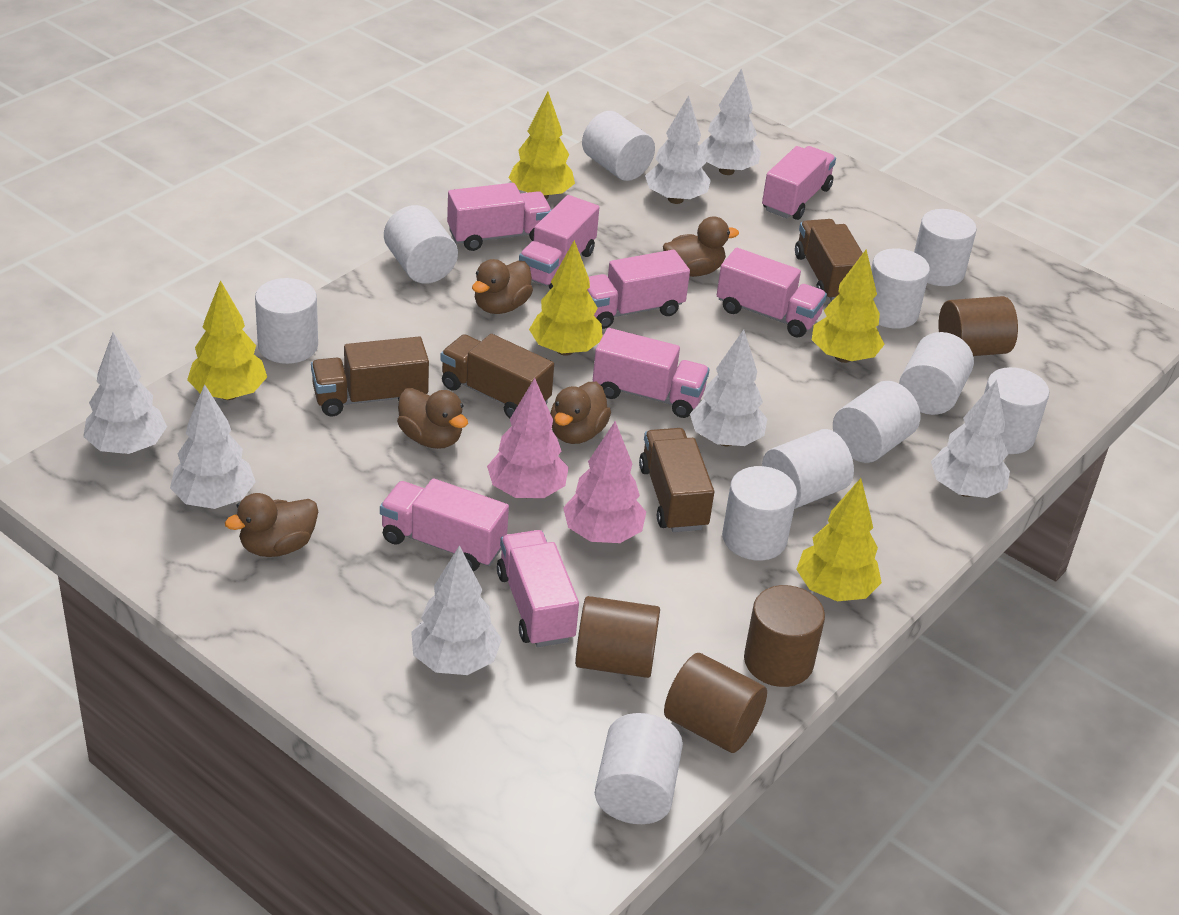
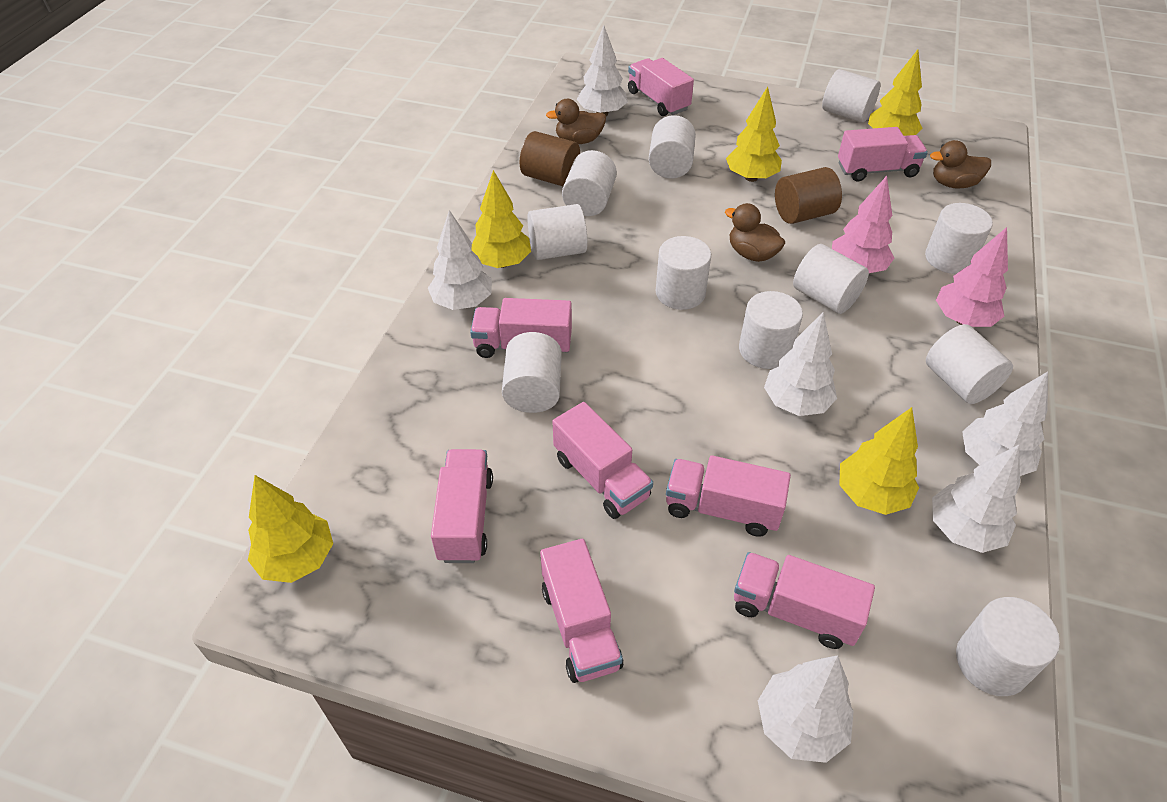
brown cylinder: [575,596,660,678] [664,653,767,753] [744,585,825,687] [938,296,1018,356] = 4 -> [520,131,580,186] [775,167,842,224] = 2
brown duck: [225,493,318,557] [397,388,468,449] [472,259,533,314] [550,382,611,444] [663,216,739,277] = 5 -> [546,99,606,144] [725,203,785,262] [930,140,991,189] = 3
brown truck: [311,337,429,416] [440,334,554,418] [639,428,714,532] [795,219,863,301] = 4 -> none = 0
white tree: [83,332,167,454] [170,384,256,509] [411,545,502,675] [645,95,711,204] [690,330,767,447] [699,68,761,175] [931,380,1010,498] = 7 -> [428,210,492,310] [577,26,628,116] [758,655,854,763] [764,312,837,416] [932,445,1020,553] [962,372,1048,476] = 6

